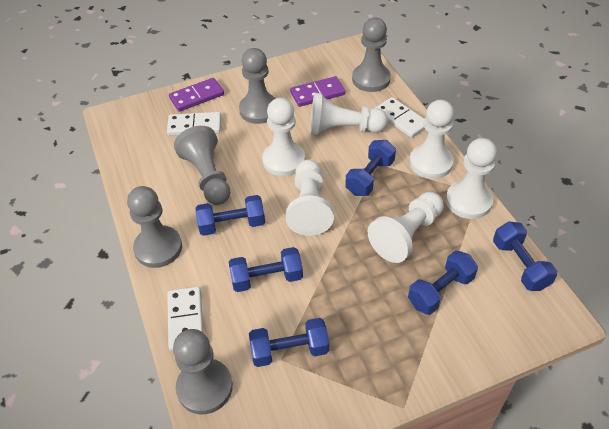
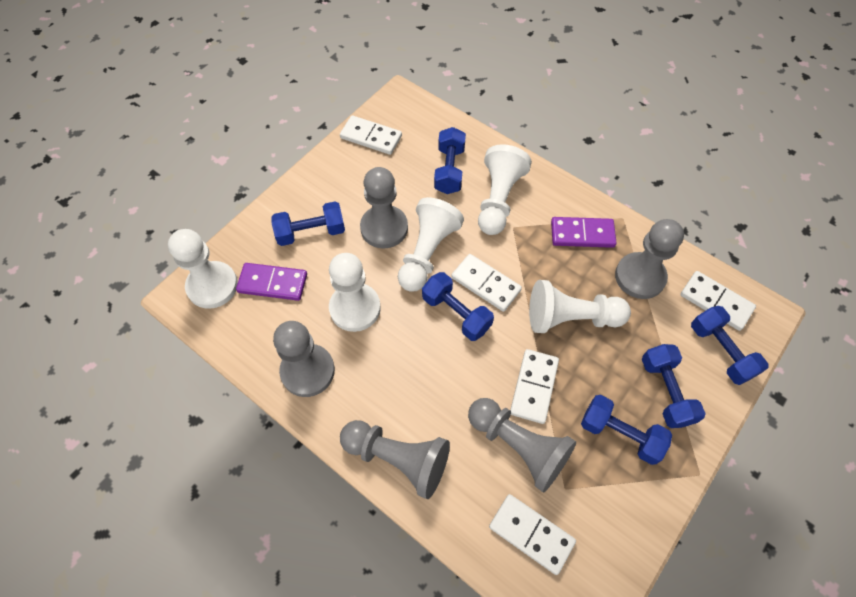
white domino: [167,112,221,136] [167,286,203,351] [375,97,425,138] = 3 -> [340,115,402,155] [451,254,522,312] [489,494,576,575] [510,349,559,424] [680,271,756,331] = 5
white pawn: [262,98,305,176] [286,160,334,236] [310,93,388,135] [368,192,444,263] [409,100,454,179] [446,138,497,219] = 6 -> [168,229,238,309] [329,253,381,332] [398,197,464,292] [478,144,532,235] [529,280,631,333] = 5

